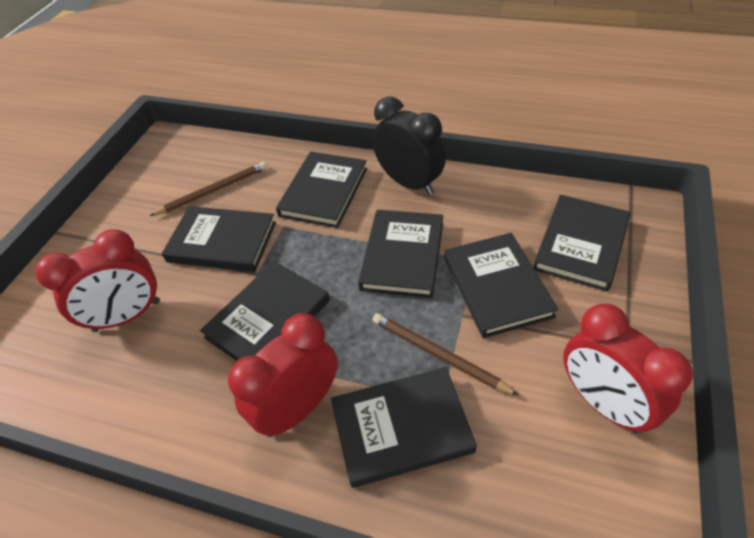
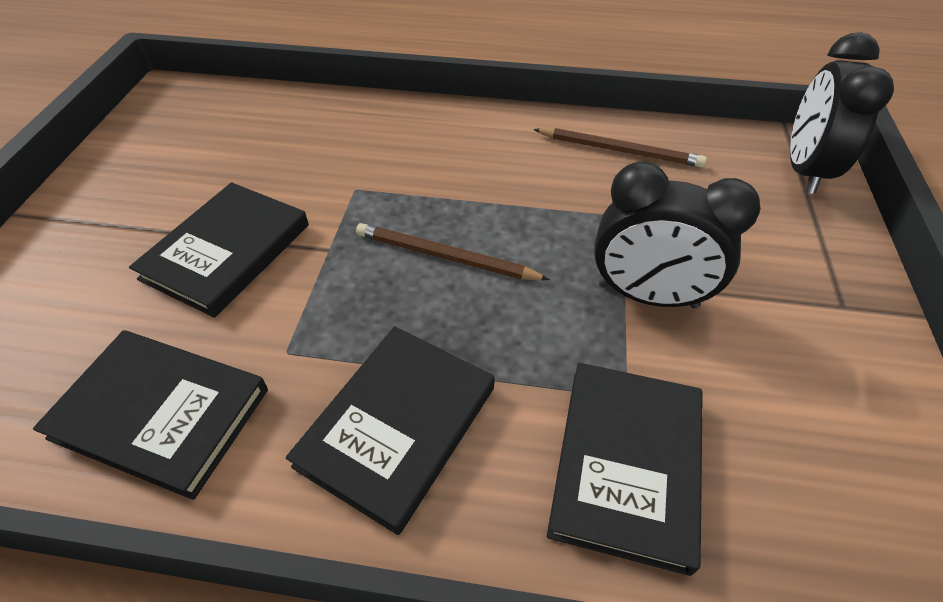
black book: [162,206,276,272] [200,261,330,361] [276,152,367,228] [331,367,477,488] [358,210,443,298] [444,233,558,338] [533,195,630,292] = 7 -> [33,330,268,500] [129,182,309,318] [286,327,495,535] [547,363,703,576] = 4
black clock: [372,96,446,195] = 1 -> [594,161,761,309] [790,32,894,194] = 2
red clock: [35,229,160,332] [228,313,338,437] [563,304,693,434] = 3 -> none = 0

